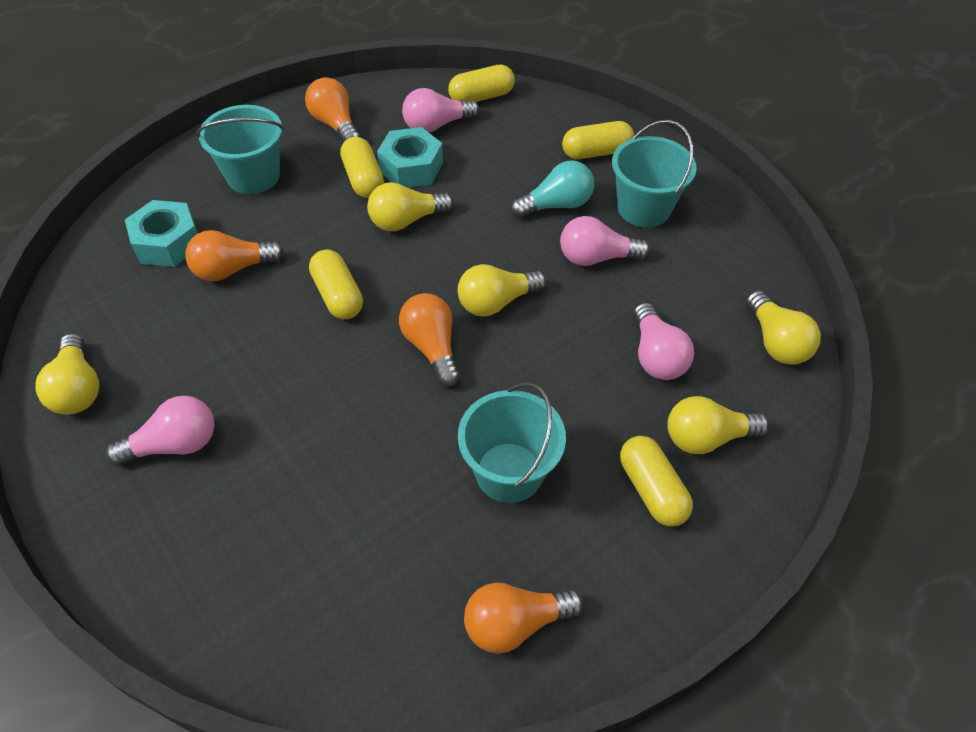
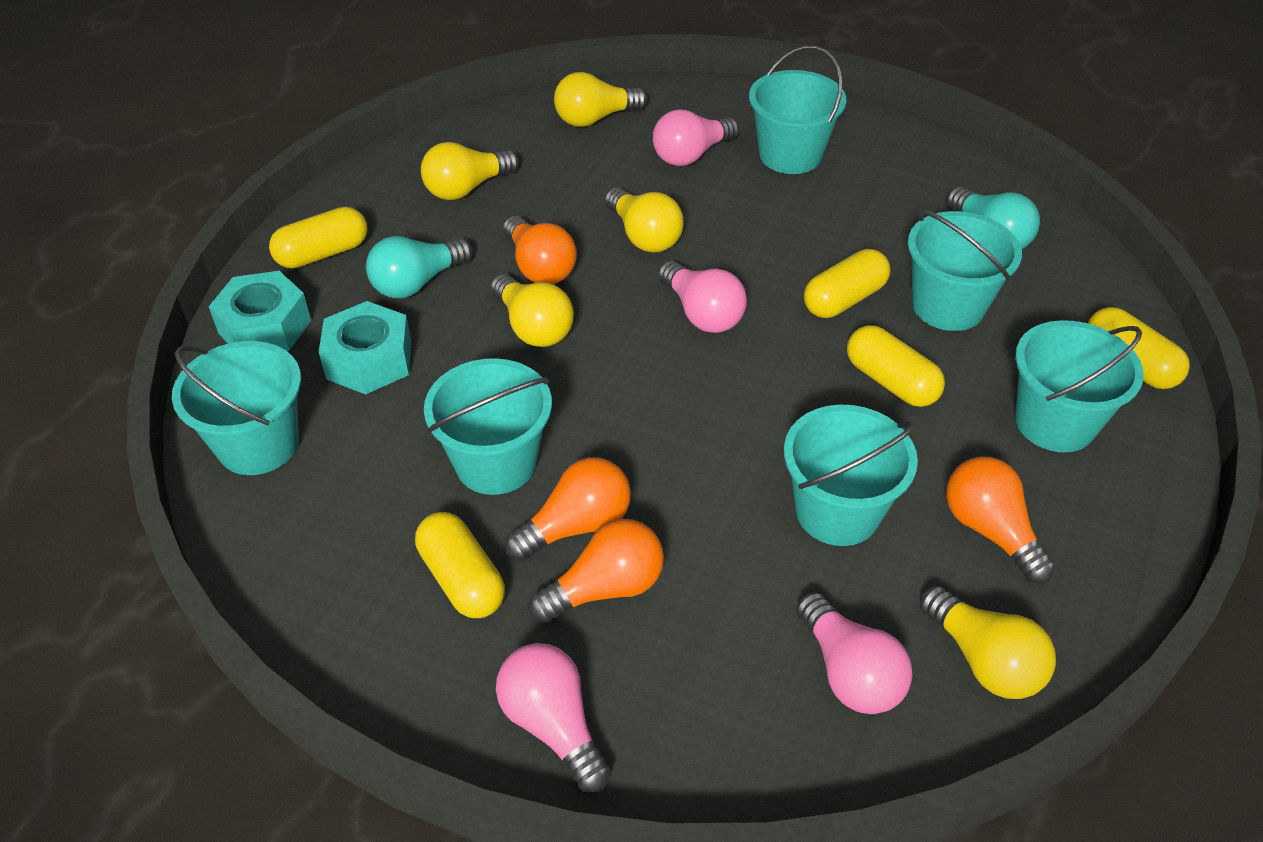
turquoise bucket: [196,105,284,194] [458,382,566,503] [612,120,697,228] = 3 -> [172,341,301,475] [424,358,552,495] [749,45,846,174] [784,405,918,546] [908,210,1022,331] [1015,320,1144,452] = 6
turquoise light bulb: [511,160,594,218] = 1 -> [366,236,472,299] [947,187,1040,249] = 2

